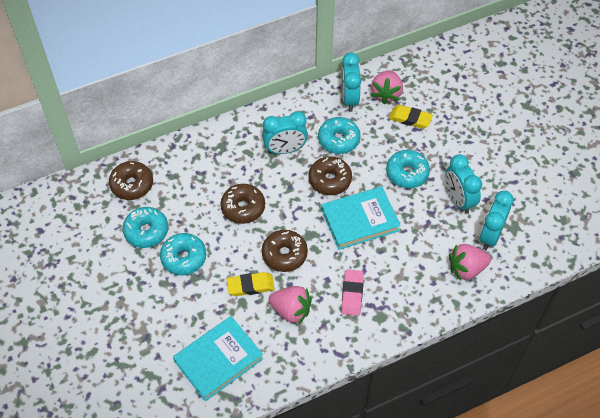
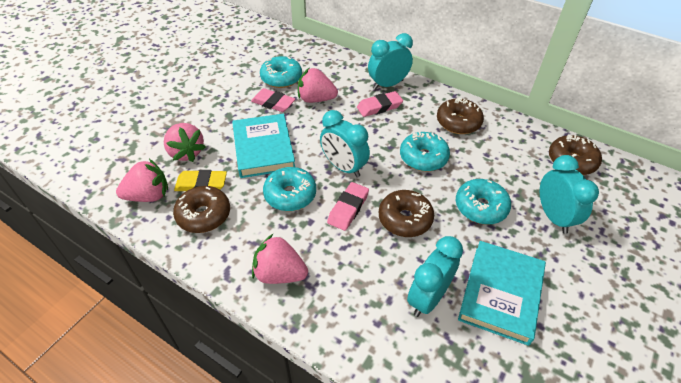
pink eraser: [341,270,364,316] = 1 -> [251,88,295,112] [327,182,369,231] [357,91,403,117] = 3
pink strawberry: [268,286,312,325] [371,70,403,104] [449,244,491,281] = 3 -> [116,159,168,202] [164,123,206,162] [252,234,308,284] [298,67,338,103] = 4
yellow eraser: [227,272,275,296] [389,105,433,129] = 2 -> [174,170,227,191] = 1

